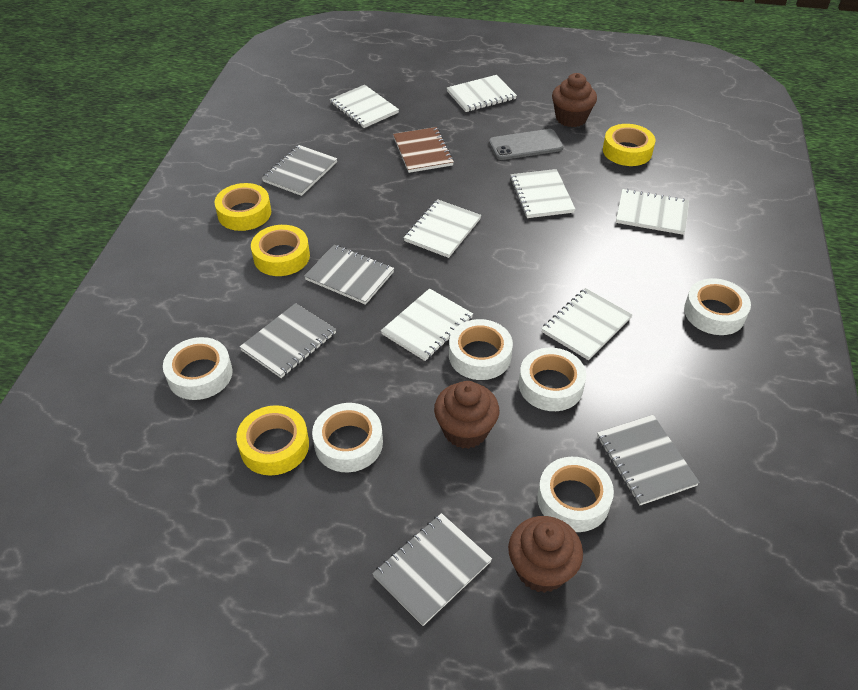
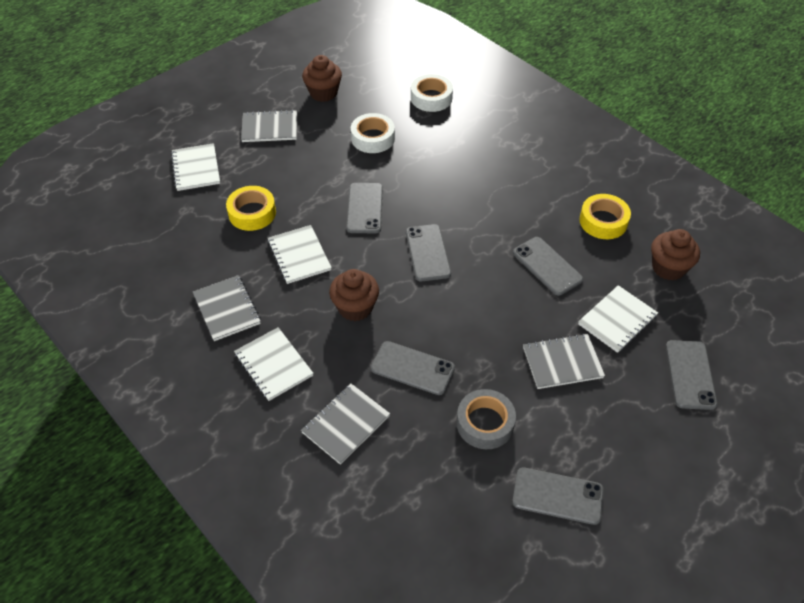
brown notebook: [393,127,454,173] = 1 -> none = 0
grey notebook: [240,303,336,378] [262,145,337,196] [304,244,394,305] [372,513,492,626] [597,415,700,505] = 5 -> [193,275,261,341] [241,110,297,142] [301,383,390,465] [523,333,605,389] = 4
grey phone: [489,129,563,160] = 1 -> [346,183,383,233] [371,341,455,395] [406,224,451,281] [512,467,604,525] [513,237,583,296] [666,340,718,410] = 6
grey tape: none = 0 -> [456,389,516,449] = 1
white notebook: [330,85,399,128] [381,288,473,361] [404,199,481,258] [447,75,517,112] [510,169,576,218] [542,288,633,360] [616,189,689,235] = 7 -> [171,143,220,191] [234,327,313,401] [267,225,332,284] [578,285,658,353] = 4
white tape: [163,337,233,400] [312,403,383,472] [449,319,513,380] [519,348,586,411] [537,457,614,532] [684,278,751,335] = 6 -> [351,113,395,153] [411,74,453,112] = 2
yellow tape: [214,183,271,231] [236,405,309,476] [251,225,310,276] [603,124,655,166] = 4 -> [226,186,276,231] [579,194,631,239] = 2

